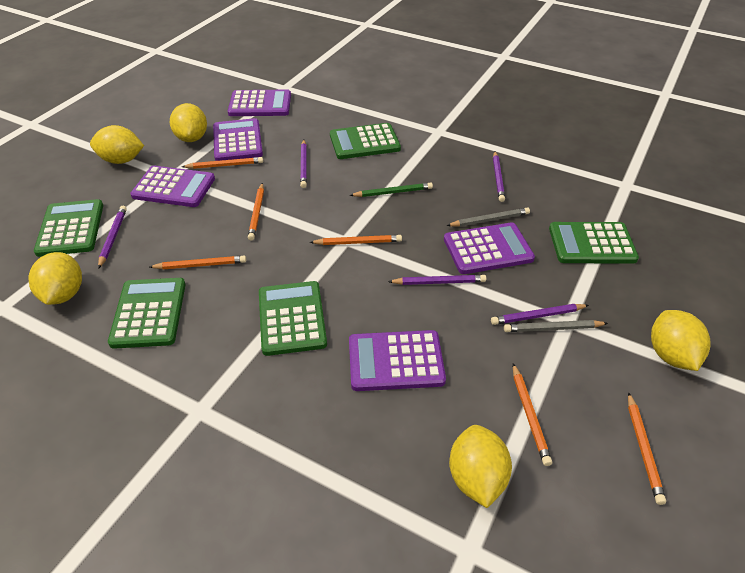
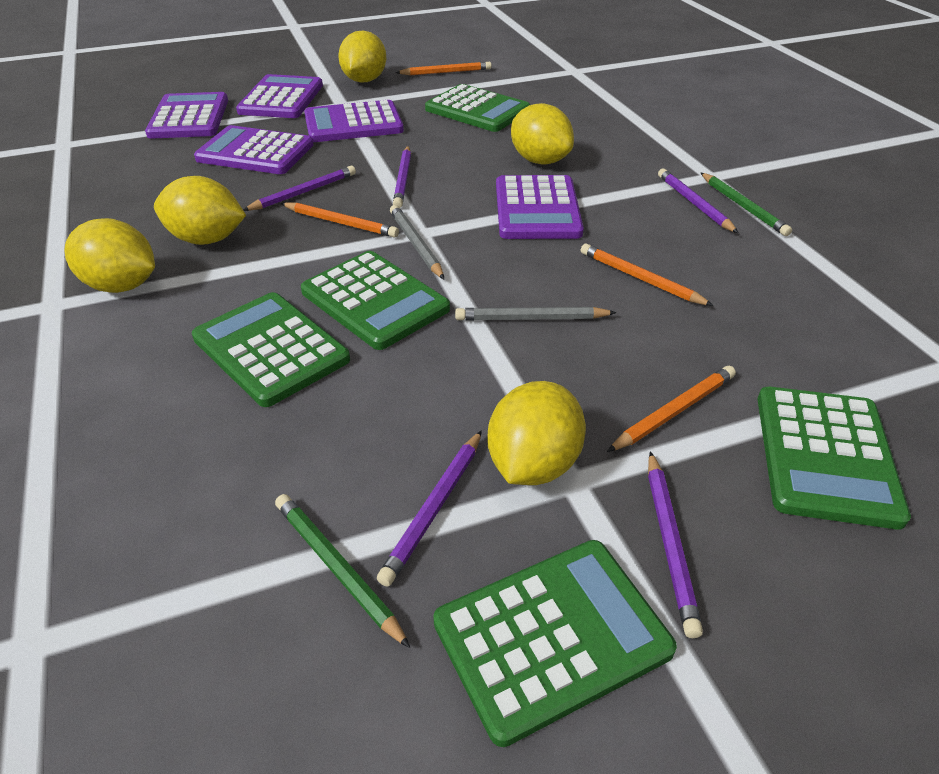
green pencil: [349,182,433,197] = 1 -> [275,494,410,648] [701,173,792,236] = 2
orange pencil: [150,256,246,269] [182,157,263,169] [248,183,264,241] [310,235,402,245] [513,363,552,466] [628,392,666,505] = 6 -> [281,203,399,238] [395,62,492,75] [581,243,714,306] [607,366,736,452] = 4

